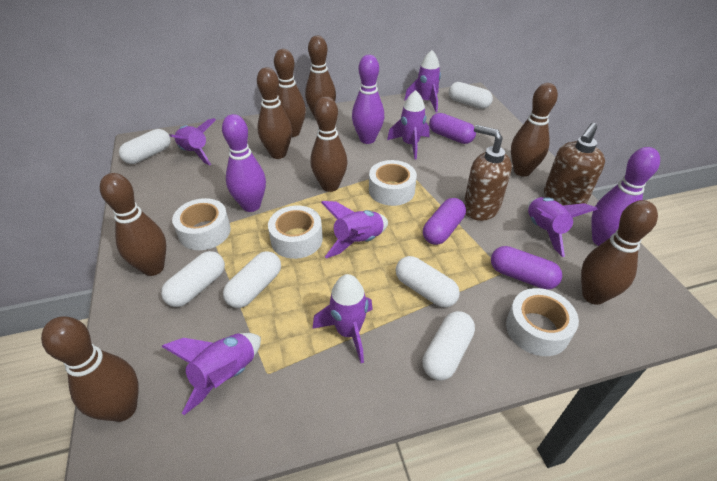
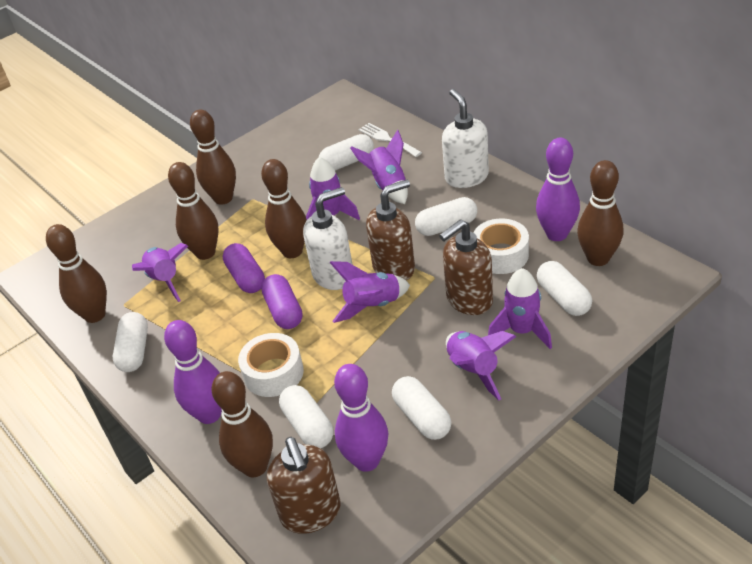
brown bowling pin: [41,316,139,422] [100,173,166,276] [257,67,292,159] [274,49,306,137] [305,36,336,120] [310,96,347,192] [511,83,558,177] [581,200,658,305] = 8 -> [46,224,107,323] [168,162,219,260] [190,110,236,205] [212,371,273,477] [261,159,307,258] [577,160,623,266] = 6
brown soap dispenser: [464,125,512,221] [544,123,605,206] = 2 -> [267,437,341,534] [366,180,415,281] [439,219,493,315] = 3
purple capsule: [423,198,466,245] [429,113,476,144] [491,246,562,289] = 3 -> [223,243,265,293] [261,274,303,329] = 2
purple rocket: [161,333,261,415] [169,118,216,166] [312,274,373,363] [321,201,388,259] [387,90,430,160] [404,50,441,112] [528,197,598,257] = 7 -> [132,243,188,302] [306,157,360,220] [330,261,410,323] [350,130,408,204] [446,331,516,400] [488,268,552,349] = 6
white fork: none = 0 -> [359,123,422,157] = 1
white soap dispenser: none = 0 -> [303,187,353,290] [442,89,489,188] = 2
white tape: [172,198,231,250] [268,206,323,259] [369,160,417,206] [506,288,579,356] = 4 -> [238,333,304,397] [473,219,529,274] = 2

